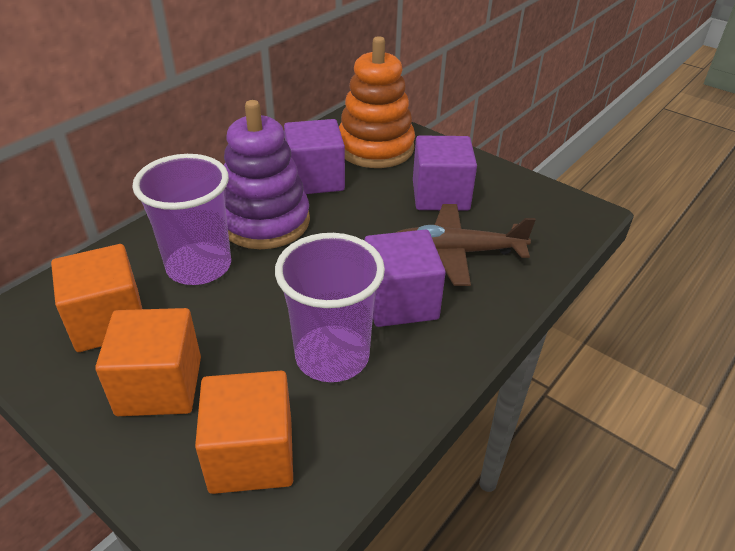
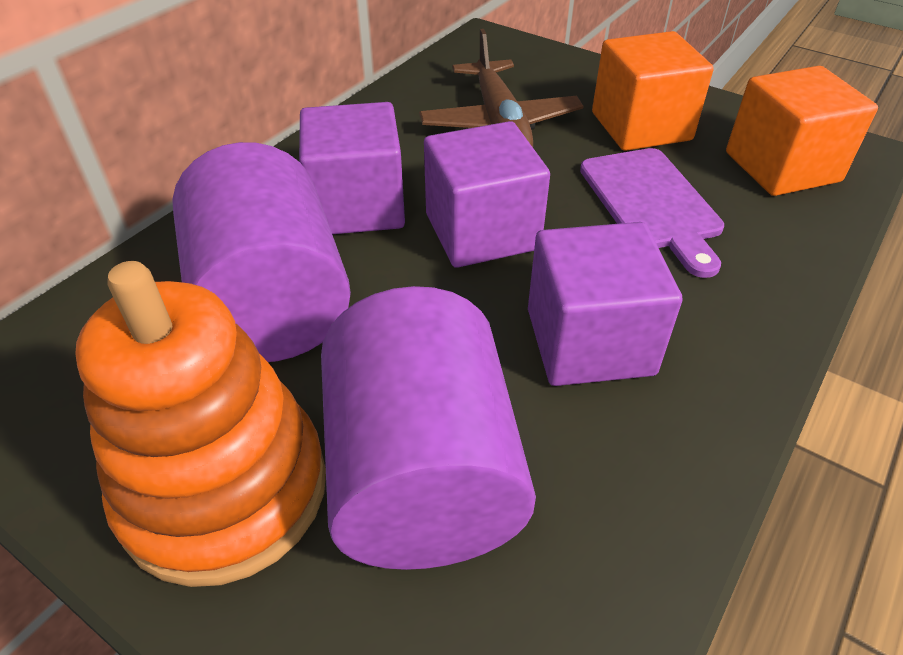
orange cube: [51,244,142,352] [95,308,201,416] [195,371,293,494] = 3 -> [592,31,714,151] [726,66,878,196] = 2
purple cup: [132,154,231,285] [275,233,385,382] = 2 -> none = 0
purple cutting board: none = 0 -> [580,148,724,278] = 1
purple cylinder: none = 0 -> [172,142,351,362] [321,286,536,570] = 2
purple stacking toy: [224,100,310,249] = 1 -> none = 0

